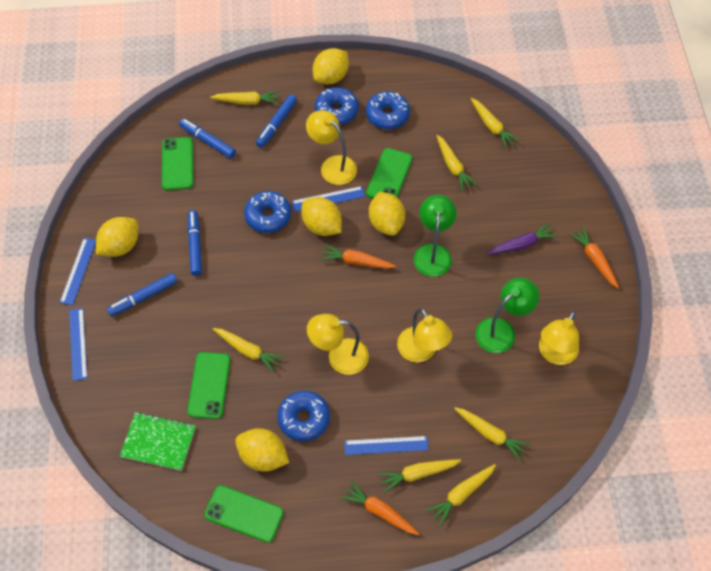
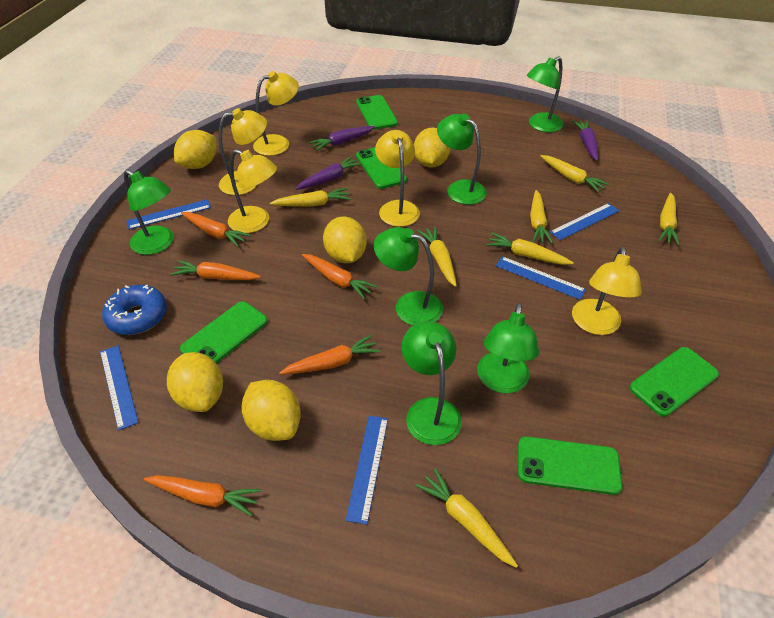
blue donut: [244,191,291,233] [277,391,330,441] [315,87,359,125] [366,91,410,129] = 4 -> [102,285,167,335] = 1
blue marker: [107,273,177,316] [179,118,236,158] [188,210,202,276] [256,95,297,148] = 4 -> none = 0
blue ruler: [60,238,96,305] [69,308,87,381] [291,186,365,212] [344,436,429,455] = 4 -> [100,345,139,431] [126,199,211,230] [346,416,388,525] [496,256,586,300] [550,203,619,240] = 5
green lamp: [414,195,457,277] [475,278,539,353] = 2 -> [124,170,174,255] [374,227,443,325] [402,321,462,445] [437,114,487,205] [477,303,539,394] [526,56,564,132] = 6
green notebook: [120,412,196,471] = 1 -> none = 0
green phone: [162,137,193,190] [187,352,231,419] [204,485,283,543] [366,148,412,199] = 4 -> [180,301,268,364] [356,95,398,130] [356,147,407,189] [518,436,622,495] [629,347,719,417] = 5
orange carrot: [321,245,396,269] [341,481,420,535] [569,226,619,288] = 3 -> [144,475,261,517] [170,260,261,280] [181,212,251,247] [279,335,381,375] [302,254,377,299] = 5
purple carrot: [487,223,558,255] = 1 -> [295,156,362,190] [309,126,375,151] [572,120,598,161] = 3
yellow lamp: [306,110,357,185] [307,314,369,375] [397,308,452,363] [539,311,579,365] = 4 -> [218,108,267,195] [228,149,277,233] [253,71,299,156] [375,130,420,227] [572,247,642,335] = 5

